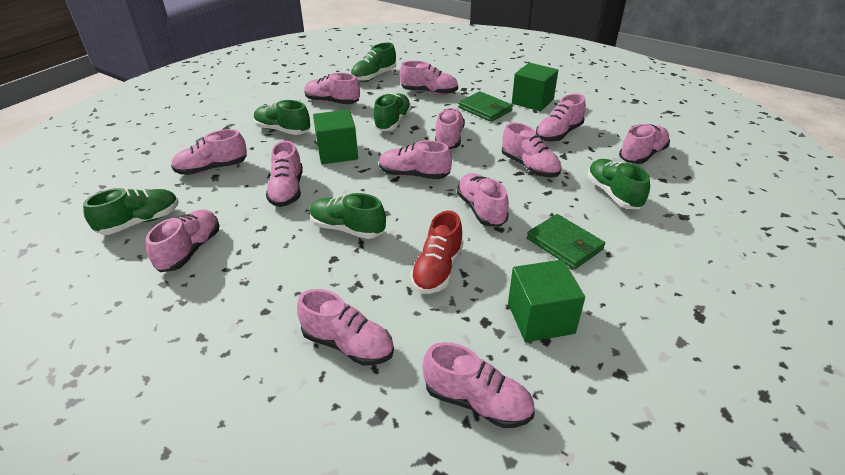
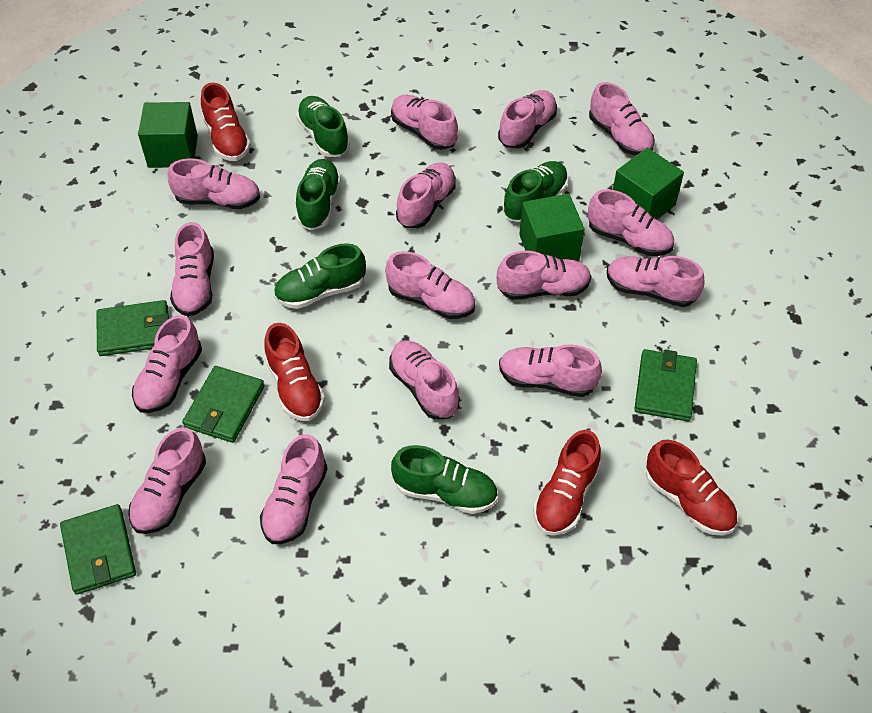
green shoe: [83,188,179,235] [254,100,310,135] [310,193,386,239] [351,43,396,82] [373,93,411,131] [587,159,650,209] = 6 -> [274,243,366,309] [296,96,350,157] [296,159,341,230] [391,445,498,514] [503,161,568,222] = 5
green wallet: [458,91,513,122] [527,214,605,269] = 2 -> [60,504,136,595] [97,300,169,356] [182,366,265,443] [634,349,697,421] = 4
pink shoe: [146,209,220,272] [171,129,247,175] [266,141,303,207] [297,289,394,365] [304,73,360,104] [379,140,452,179] [400,61,458,95] [422,342,535,428] [435,108,465,149] [457,173,509,227] [502,122,561,178] [536,94,586,142] [619,124,670,164] = 13 -> [128,427,206,534] [132,315,202,413] [168,158,260,209] [170,222,214,317] [260,434,327,544] [385,251,475,319] [389,340,460,420] [391,95,458,150] [396,162,456,228] [497,251,591,300] [498,90,557,148] [499,344,602,397] [588,189,674,256] [589,82,655,155] [607,256,704,307] = 15
red shoe: [410,211,463,294] = 1 -> [201,83,251,161] [264,323,325,421] [533,430,601,536] [646,440,737,536] = 4

